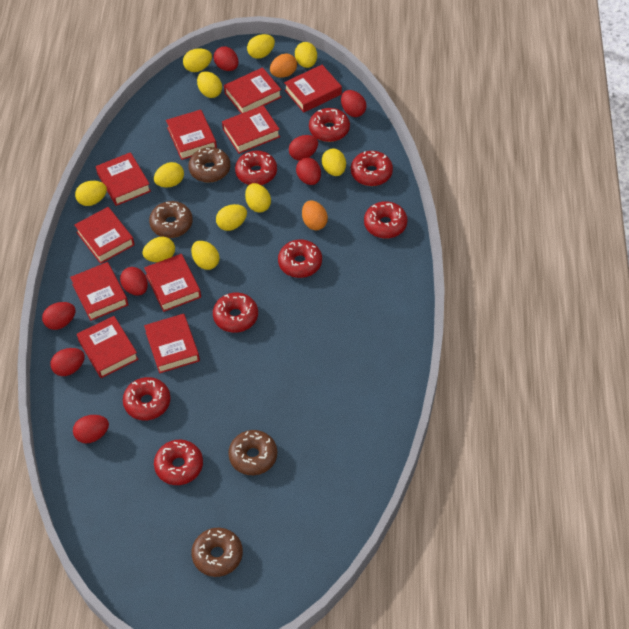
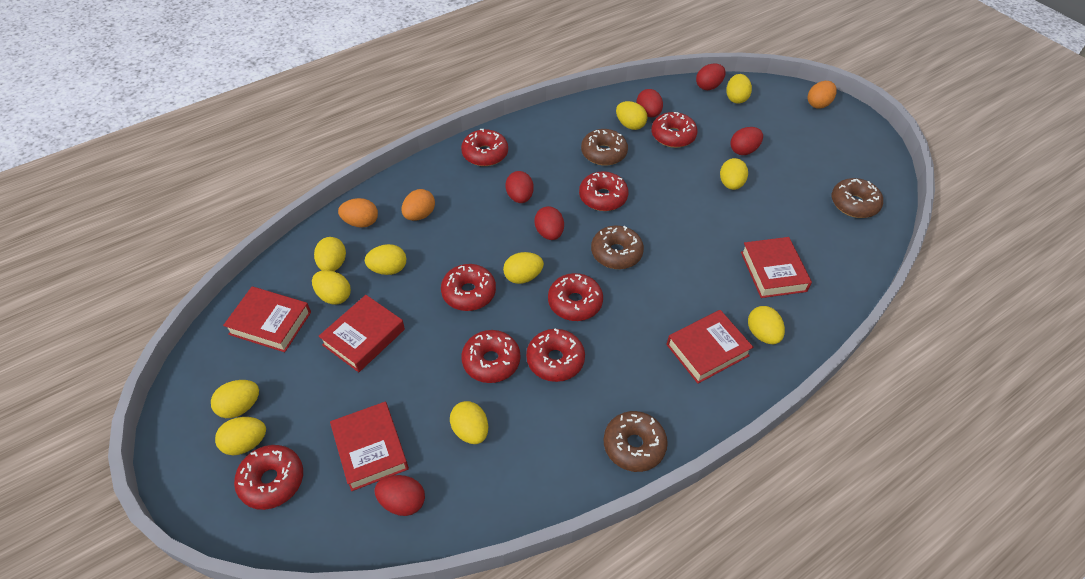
orange egg: [270,54,297,78] [302,200,328,230] = 2 -> [338,198,378,228] [401,189,435,221] [808,81,837,109] = 3
red book: [70,262,128,321] [75,207,135,264] [77,316,139,378] [96,152,151,206] [144,254,201,312] [144,314,200,373] [166,110,217,160] [222,105,280,154] [224,67,282,114] [284,65,342,113] = 10 -> [223,286,311,352] [319,295,405,372] [330,402,409,491] [666,310,753,384] [741,237,812,298] = 5
red egg: [42,302,75,330] [50,348,85,376] [73,415,109,443] [120,267,148,296] [214,47,239,71] [289,135,318,161] [296,158,321,185] [341,90,366,117] = 8 -> [374,475,425,516] [505,171,534,203] [535,206,564,240] [636,89,663,117] [696,63,725,90] [730,127,763,155] = 6

